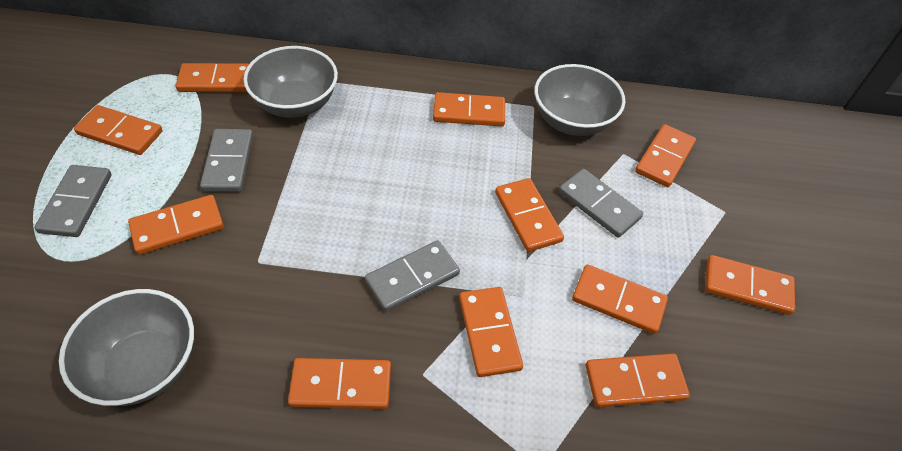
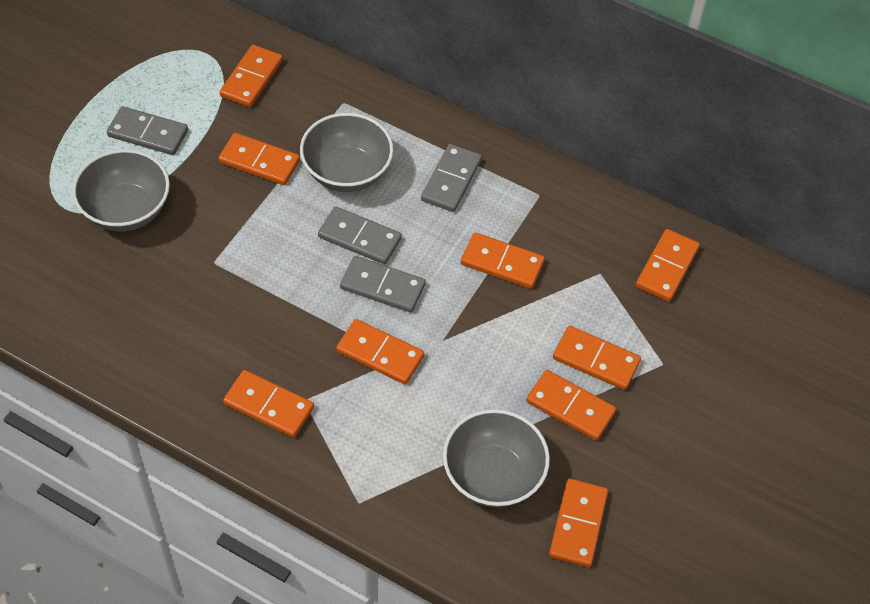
orange domino: [74,105,162,155] [128,195,224,255] [176,63,249,92] [288,358,391,409] [433,92,505,126] [459,287,523,377] [495,178,564,252] [572,265,668,334] [586,353,690,408] [635,124,696,187] [705,255,795,315] = 11 -> [218,133,300,185] [220,45,283,107] [223,370,314,438] [336,319,424,384] [461,232,545,289] [526,370,616,441] [549,478,608,567] [553,326,641,390] [636,229,700,302] = 9

